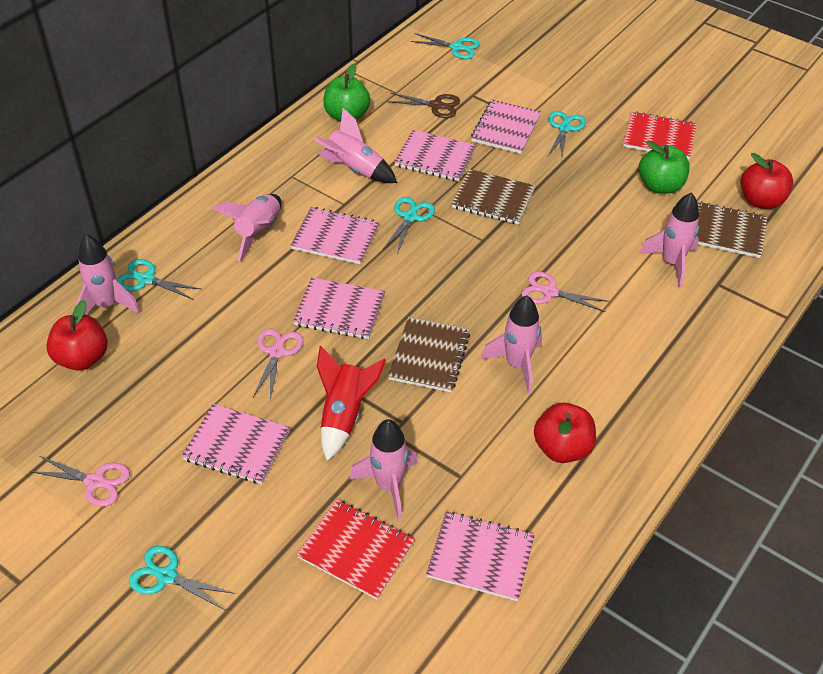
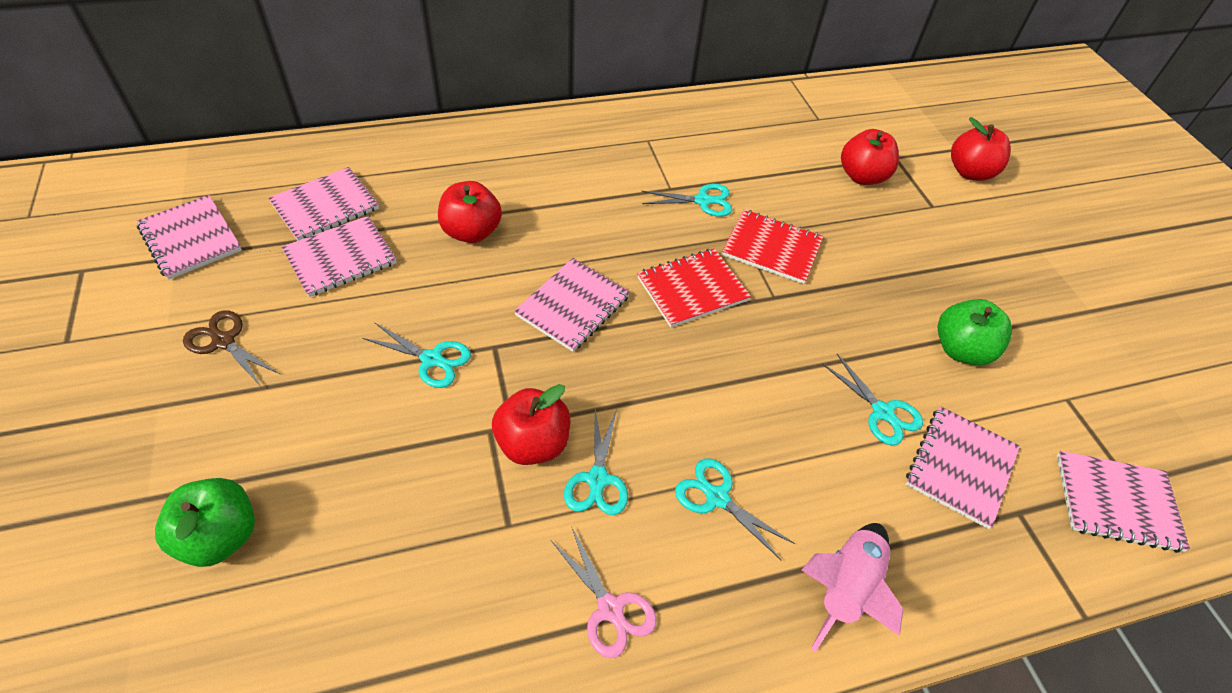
brown notebook: [388,317,470,392] [452,169,536,225] [697,201,767,258] = 3 -> none = 0
pink rocket: [74,234,140,315] [213,194,281,261] [313,108,397,183] [350,419,418,520] [481,296,542,393] [639,192,699,288] = 6 -> [802,523,903,652] = 1
pink scissors: [30,456,130,507] [253,329,303,400] [522,272,609,312] = 3 -> [551,528,657,658] = 1
red apple: [46,300,108,371] [534,403,596,463] [740,153,793,209] = 3 -> [438,181,502,243] [492,384,570,465] [841,129,899,185] [951,117,1011,181] = 4
red rocket: [317,346,386,461] = 1 -> none = 0

